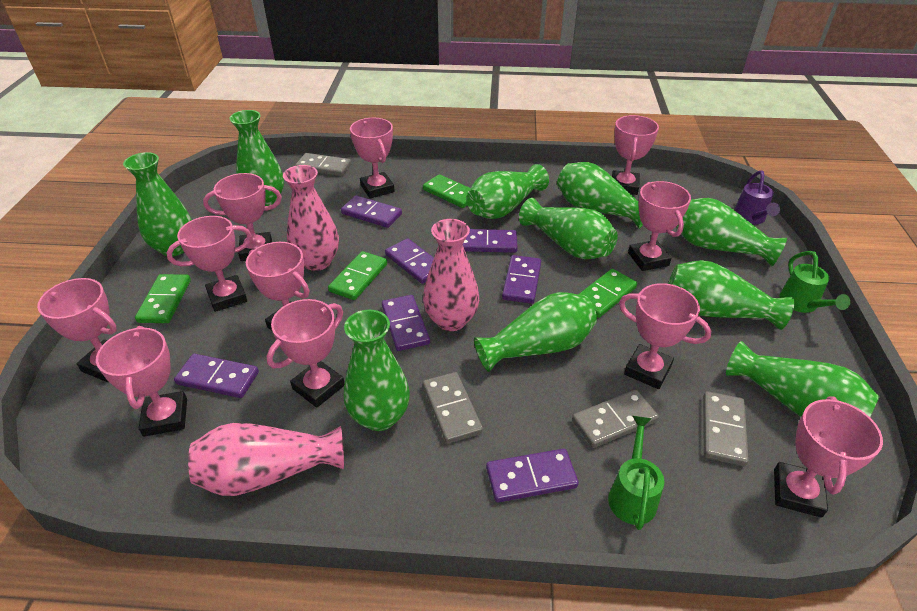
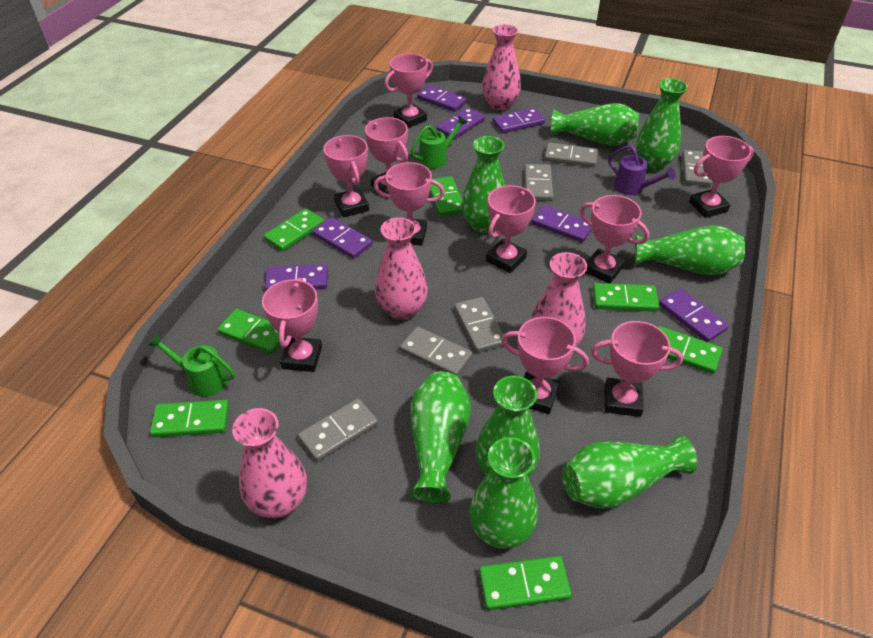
green domino: [135,274,191,323] [328,251,387,300] [423,174,471,208] [578,269,637,318] = 4 -> [150,400,229,437] [217,309,286,354] [264,208,324,251] [430,176,463,217] [479,556,572,610] [593,283,659,312] [657,326,723,374] = 7
green vase: [123,152,192,256] [229,110,284,206] [344,310,410,431] [467,164,549,219] [474,292,597,372] [519,198,618,259] [557,162,643,229] [668,260,794,330] [676,198,787,267] [726,341,880,417] = 10 -> [410,371,471,503] [461,136,505,233] [469,437,538,549] [476,376,540,477] [551,103,639,146] [562,435,697,509] [635,225,745,275] [636,78,688,170] = 8
grey domino: [295,153,352,176] [423,372,483,444] [572,390,659,448] [703,391,749,466] = 4 -> [298,398,378,462] [400,326,473,376] [454,297,504,353] [524,164,553,201] [544,143,598,167] [682,150,712,187] = 6
pink trophy: [37,278,117,382] [96,326,187,437] [166,216,252,312] [203,173,282,261] [246,242,310,330] [267,299,345,408] [350,118,395,199] [612,115,659,195] [619,283,712,389] [628,181,691,271] [774,396,883,518] = 11 -> [262,278,322,372] [323,135,369,218] [365,117,408,199] [374,162,445,246] [384,54,433,128] [486,185,536,273] [501,317,589,414] [580,195,649,283] [591,321,683,417] [689,136,754,218] = 10
pink vase: [188,423,344,496] [283,165,339,271] [423,219,479,331] = 3 -> [232,408,307,518] [375,217,428,320] [482,24,521,111] [531,252,587,347] = 4

